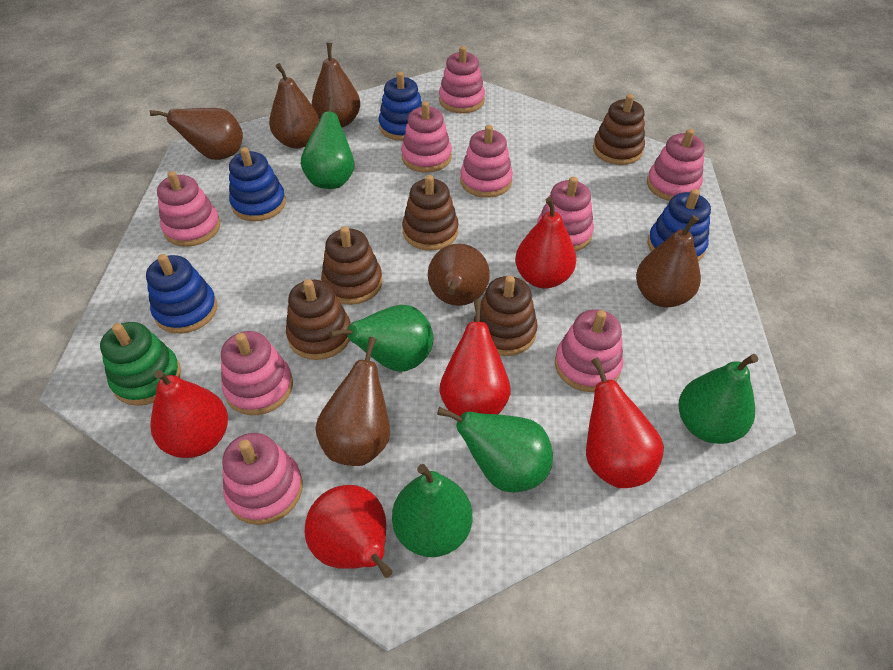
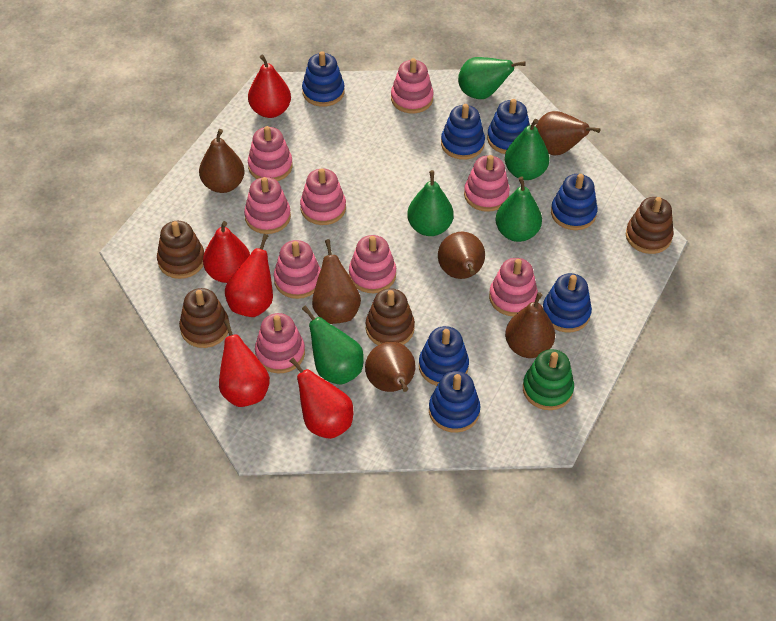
blue stacking toy: [146,254,217,334] [229,147,286,221] [379,72,422,141] [647,189,711,261] = 4 -> [302,51,345,107] [419,326,469,386] [429,371,481,433] [441,104,485,160] [487,99,530,154] [543,273,592,333] [551,174,598,230] = 7
brown stacking toy: [286,279,350,360] [321,226,382,305] [402,175,459,251] [473,275,538,356] [593,94,645,165] = 5 -> [157,221,204,279] [179,288,229,348] [366,288,415,345] [626,197,674,254] = 4

